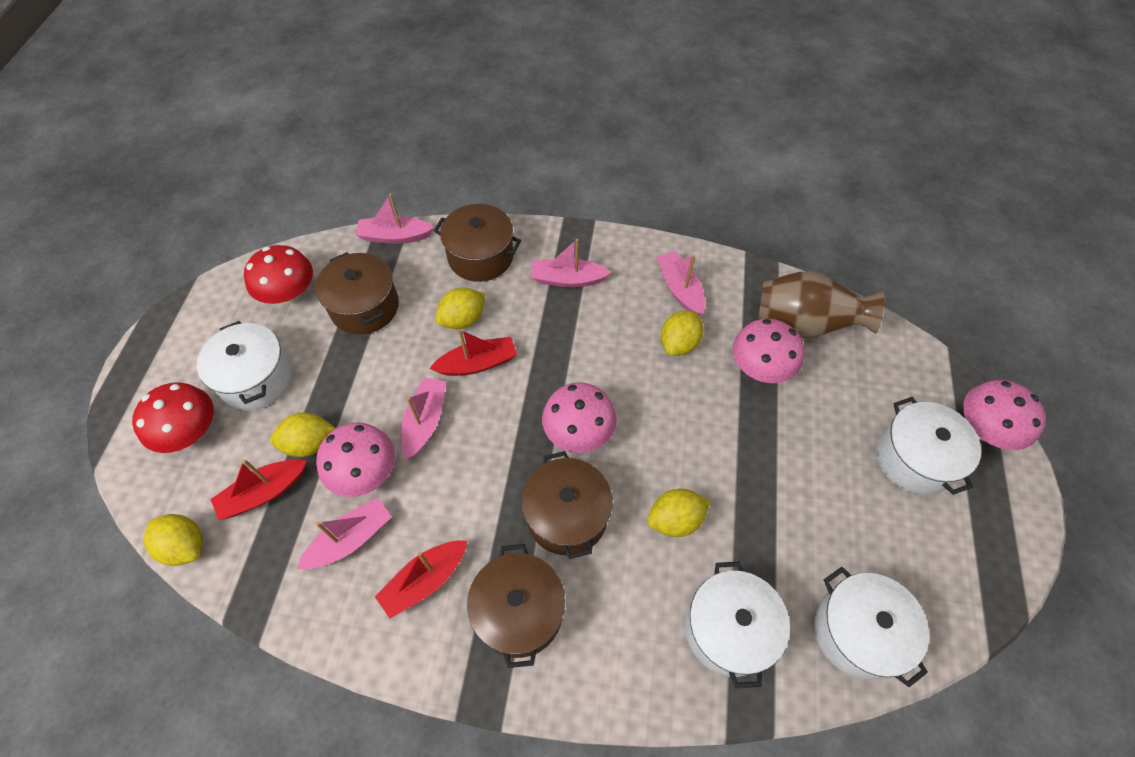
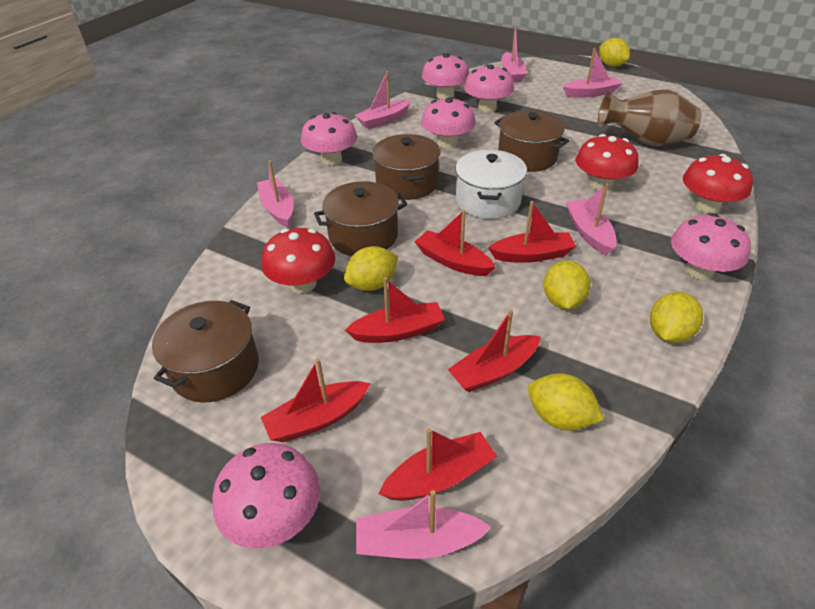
pink boat: [297,498,391,569] [356,194,434,244] [401,377,446,460] [531,239,612,287] [656,251,705,316] = 5 -> [257,160,294,228] [355,71,411,129] [356,490,491,559] [501,27,527,82] [563,48,622,98] [566,183,617,256] = 6
pink mushroom: [316,422,395,497] [542,382,617,453] [732,319,804,383] [963,380,1046,450] = 4 -> [212,443,320,549] [301,112,357,165] [421,97,476,149] [422,53,469,99] [464,64,514,113] [671,213,751,280] = 6
red boat: [210,459,307,520] [375,540,467,619] [430,329,517,376] = 3 -> [261,358,371,442] [345,277,445,343] [379,428,497,501] [415,210,495,276] [448,310,541,392] [488,201,576,263] = 6
red mushroom: [132,382,214,453] [244,245,313,304] = 2 -> [262,228,335,293] [576,134,639,191] [683,154,753,213] = 3
white pot: [197,321,293,410] [685,562,790,688] [814,567,929,687] [876,397,981,495] = 4 -> [455,150,527,219] = 1

